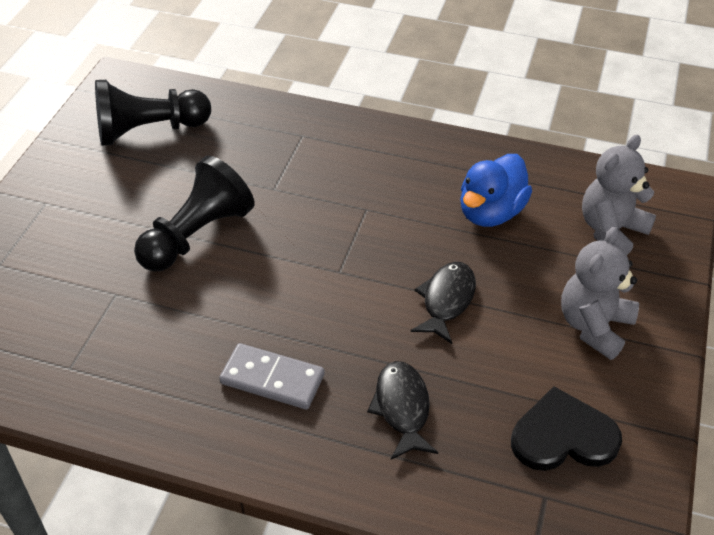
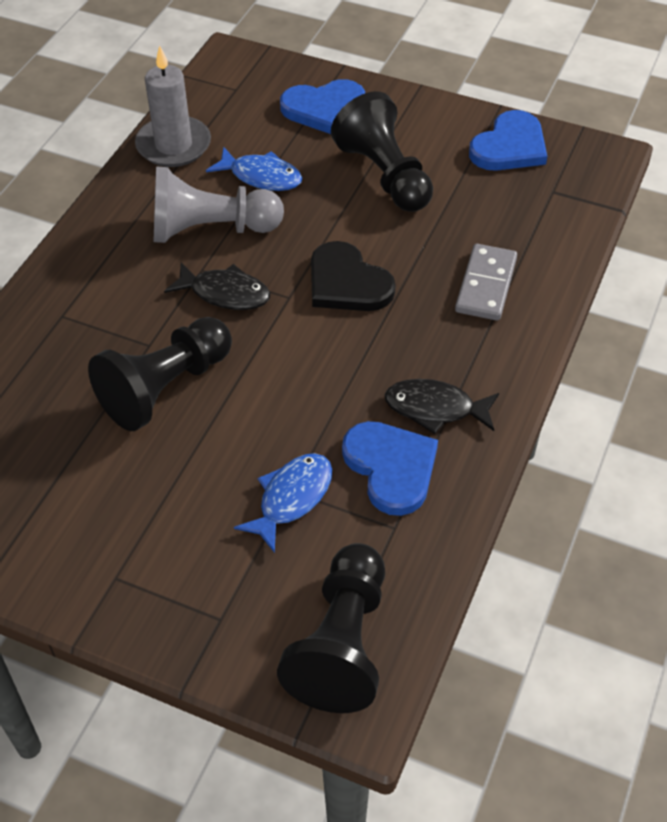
black pawn: [95,80,211,146] [134,155,255,272] = 2 -> [88,317,232,431] [277,543,385,713] [331,91,433,212] = 3
blue duck: [460,154,532,227] = 1 -> none = 0
blue fish: none = 0 -> [206,147,302,191] [234,453,332,553] = 2
blue heart: none = 0 -> [280,79,365,134] [342,421,438,516] [469,110,547,171] = 3
grey candle: none = 0 -> [135,45,211,167] = 1
grey pawn: none = 0 -> [154,167,284,243] = 1
grey teddy bear: [561,227,639,360] [582,135,656,255] = 2 -> none = 0

